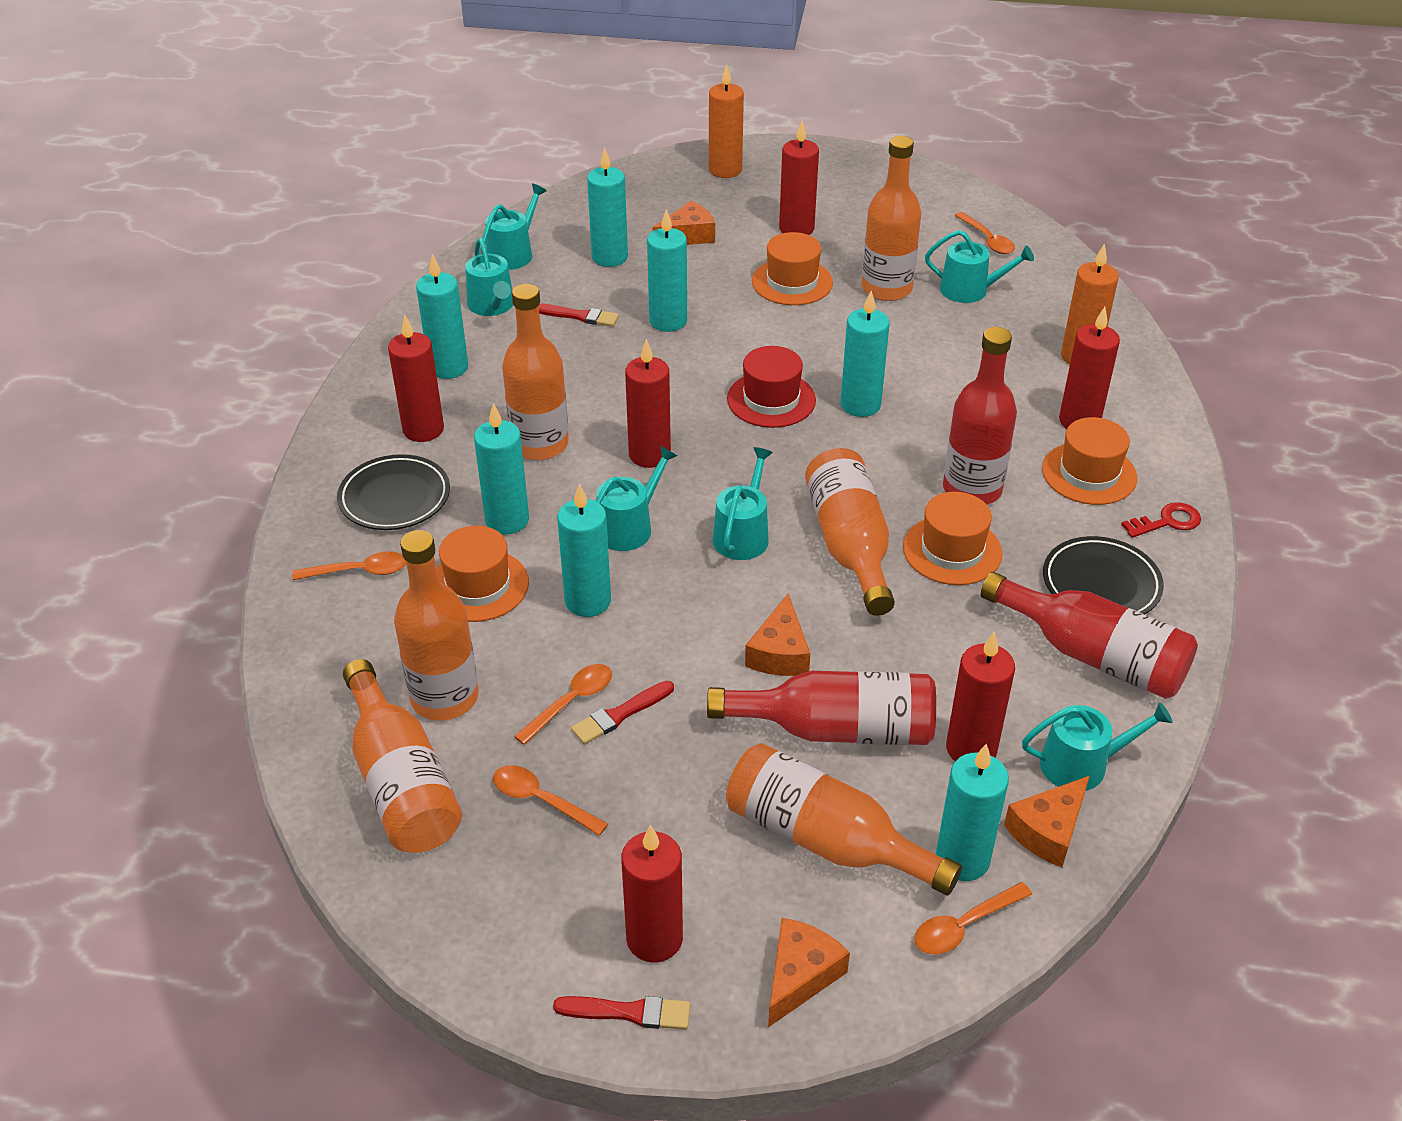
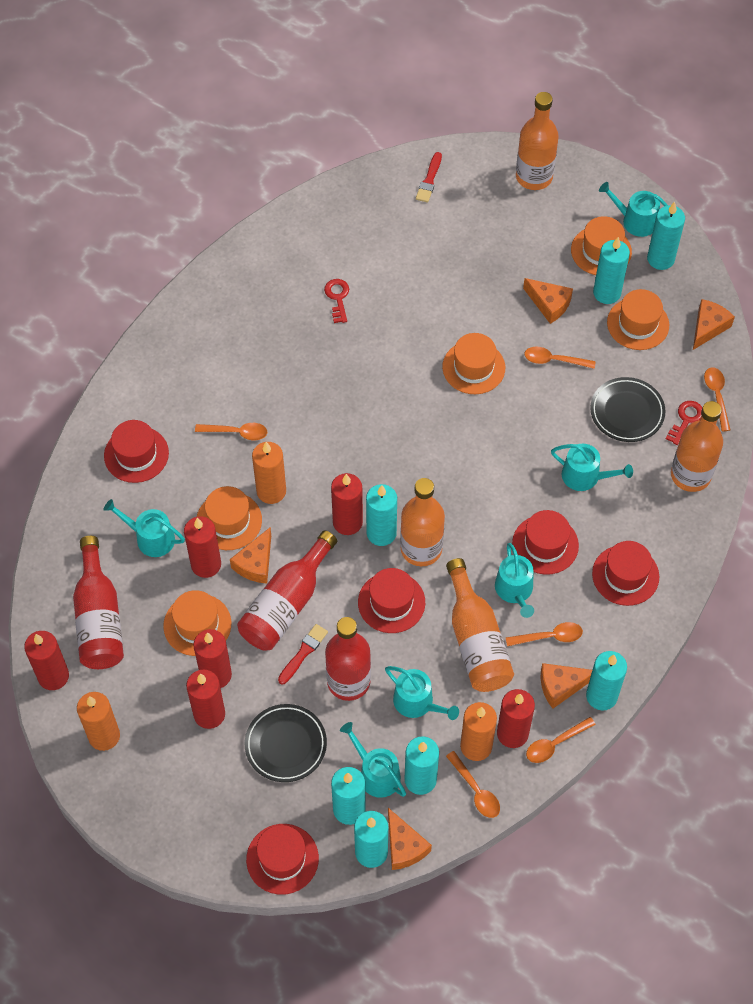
orange bottle: [343,659,462,853] [394,530,479,721] [502,284,569,460] [726,743,962,895] [805,448,895,616] [862,136,921,301] = 6 -> [400,478,445,566] [446,558,514,692] [516,92,559,190] [671,401,723,492] = 4
orange candle: [709,64,744,178] [1061,243,1119,365] = 2 -> [77,692,120,751] [252,442,286,504] [460,702,497,761] = 3
orange cheese: [652,201,715,245] [745,594,810,676] [768,918,850,1027] [1004,776,1090,867] = 4 -> [230,528,271,584] [388,808,432,870] [523,278,573,324] [541,663,592,709] [693,299,735,350] = 5
orange hat: [436,526,529,622] [752,232,833,305] [903,492,1003,585] [1042,417,1137,505] = 4 -> [163,590,231,656] [197,486,262,550] [442,333,505,394] [571,216,632,275] [607,289,669,350] = 5
orange spoon: [292,552,406,580] [493,765,608,836] [514,664,612,745] [915,882,1032,955] [955,212,1015,254] = 5 -> [195,423,267,440] [446,751,500,818] [506,622,583,646] [524,347,596,369] [526,717,596,763] [704,367,730,431] = 6
red brush: [539,303,619,327] [553,996,690,1030] [571,681,674,744] = 3 -> [278,624,328,684] [416,152,442,202] = 2
red hat: [727,346,816,428] = 1 -> [104,420,169,483] [246,824,319,895] [358,568,425,633] [512,510,579,575] [592,541,659,606] = 5
red key: [1121,502,1201,538] = 1 -> [324,279,349,323] [666,401,703,445] = 2

